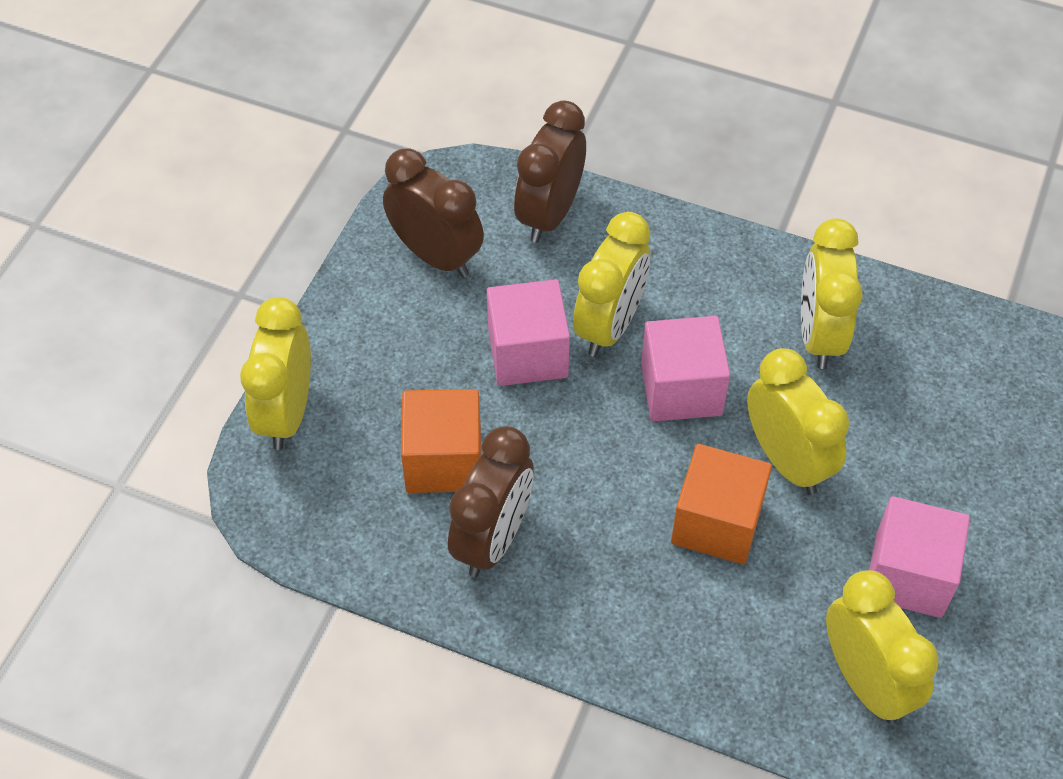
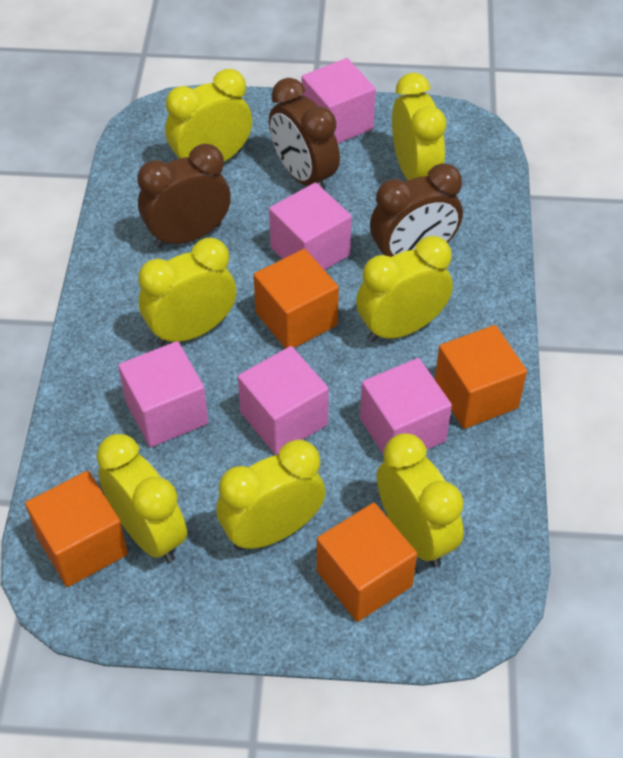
orange cube: [401,389,481,493] [671,444,772,564] = 2 -> [25,471,128,587] [254,249,339,349] [317,503,417,622] [435,325,527,429] = 4
pink cube: [487,279,570,386] [641,316,730,422] [869,496,970,618] = 3 -> [118,341,208,447] [238,346,329,455] [269,183,352,270] [302,58,376,143] [360,358,452,455] = 5
yellow clock: [240,297,311,450] [573,212,650,357] [747,348,849,495] [801,218,863,369] [826,570,939,724] = 5 -> [96,434,187,563] [138,238,236,346] [165,69,252,162] [216,439,326,550] [356,236,453,342] [377,433,464,567] [392,73,446,180] = 7

